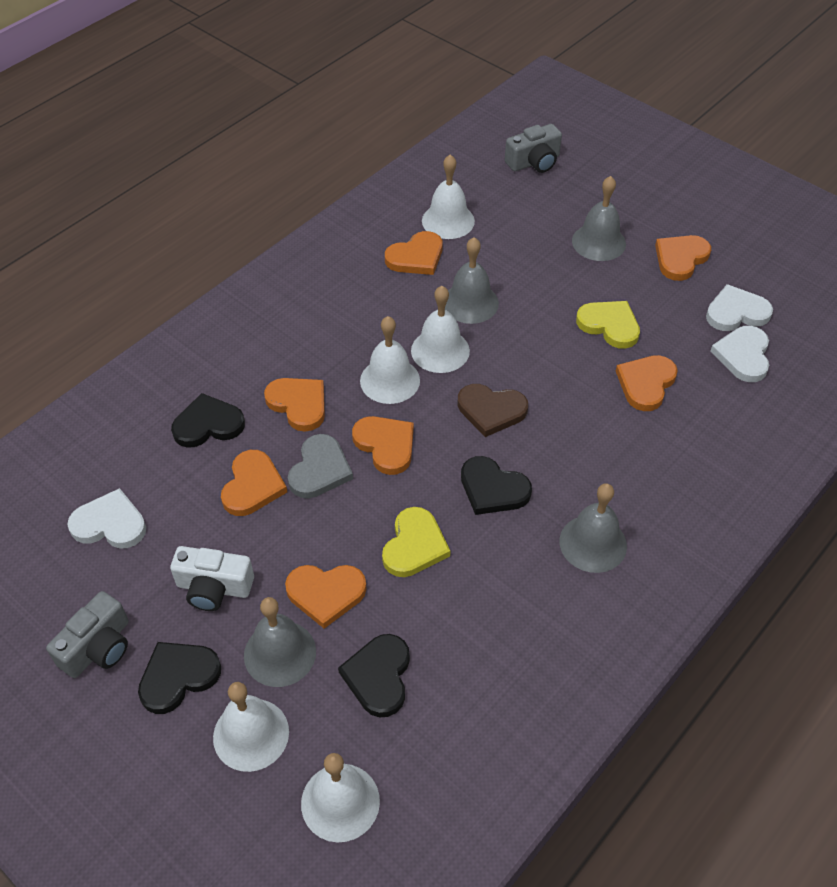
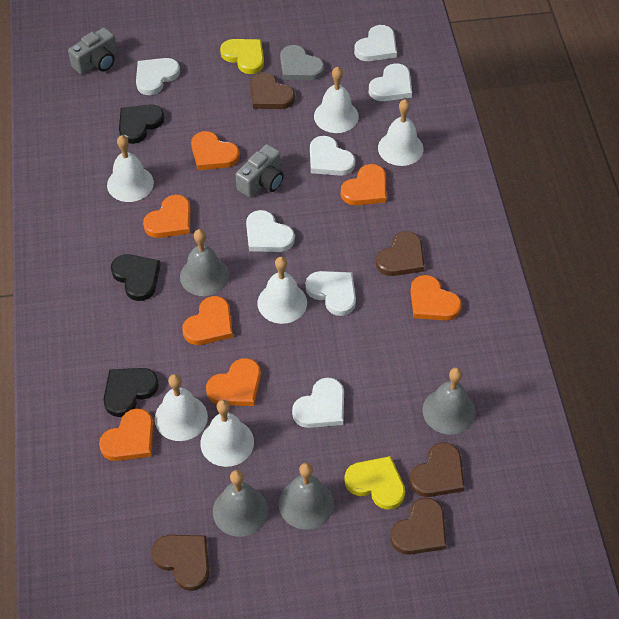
black heart: [138,642,221,714] [171,393,245,448] [338,634,410,717] [461,456,532,515] = 4 -> [104,368,159,417] [111,254,160,301] [119,104,164,144] = 3
brown heart: [458,384,528,437] = 1 -> [152,535,209,591] [250,73,295,109] [376,231,425,276] [390,498,446,555] [410,442,465,497] = 5
white bell: [213,682,289,772] [301,753,380,842] [360,316,420,404] [411,286,470,373] [422,155,475,239] = 5 -> [107,135,154,202] [155,374,208,441] [200,400,254,467] [257,257,307,324] [314,67,359,133] [378,99,423,166] = 6
white camera: [170,546,254,611] = 1 -> none = 0
white heart: [67,488,146,549] [706,284,773,331] [710,326,769,382] = 3 -> [136,58,180,95] [246,210,295,252] [292,378,344,428] [305,271,356,316] [310,136,355,176] [354,25,397,61] [369,63,412,101] = 7

